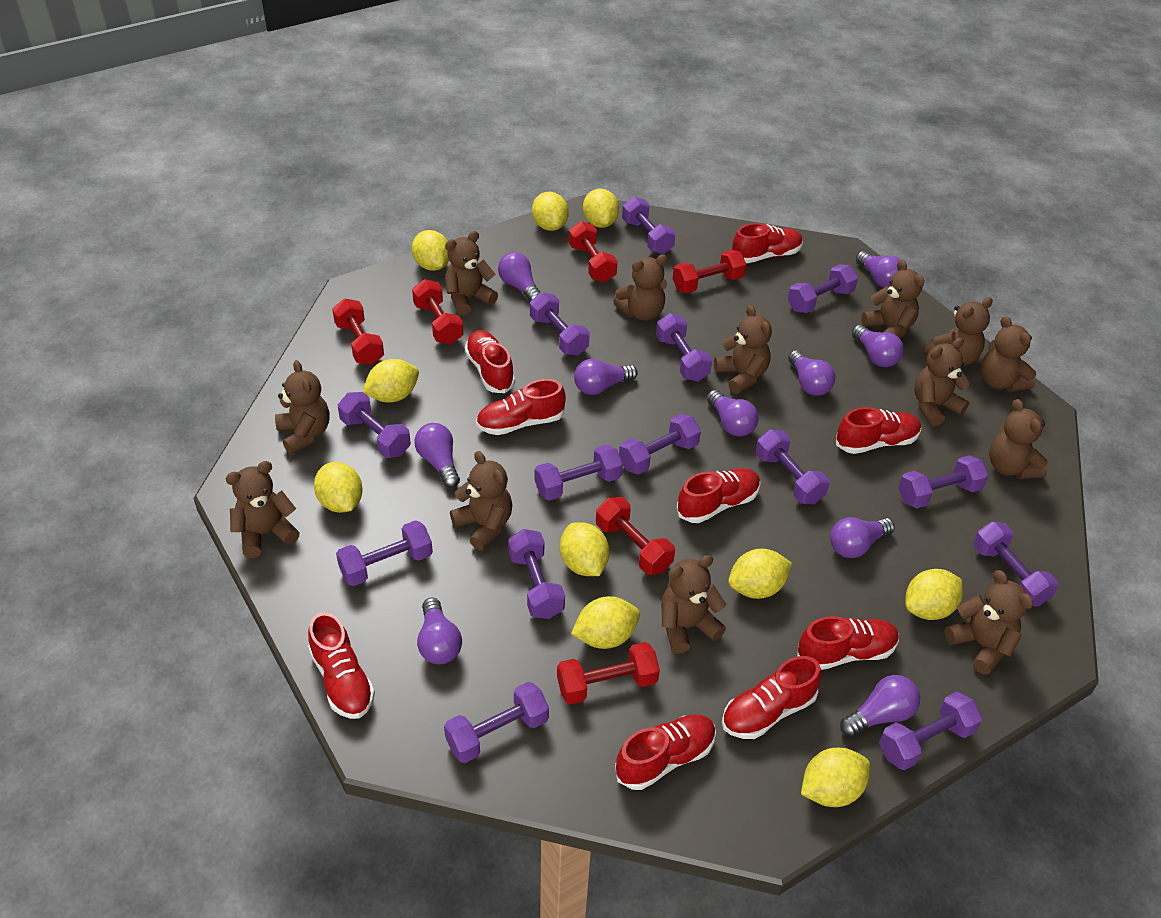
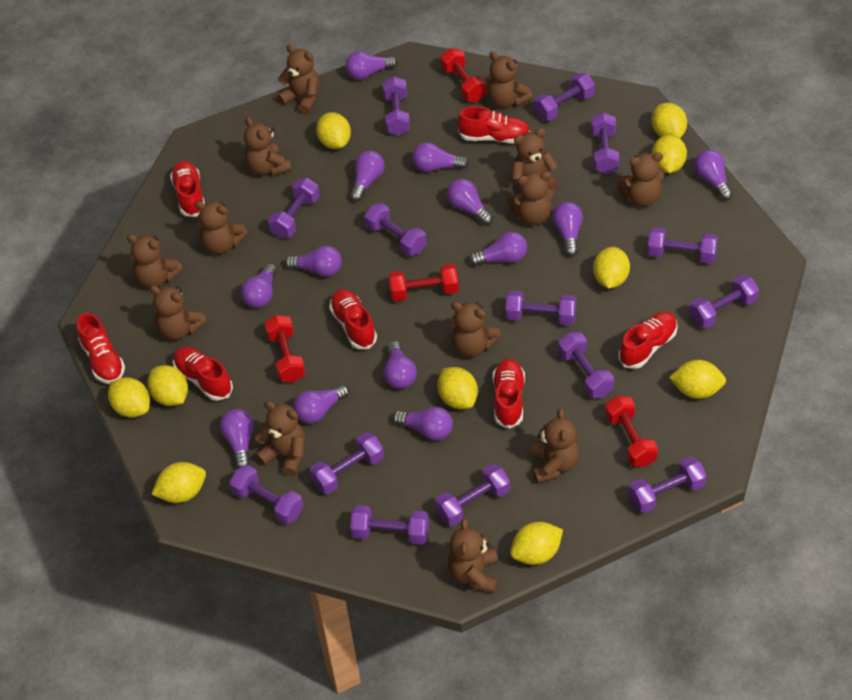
purple light bulb: [414,423,460,488] [417,598,462,664] [498,252,540,301] [574,359,638,395] [707,390,758,437] [788,350,836,396] [830,517,895,558] [840,675,920,737] [852,325,904,367] [856,251,900,288] = 10 -> [220,409,254,468] [241,263,277,308] [285,246,342,277] [293,384,349,424] [345,51,397,80] [350,150,385,202] [384,341,417,389] [393,407,453,441] [412,142,469,172] [447,179,493,225] [469,232,527,266] [552,202,583,256] [694,150,733,200] = 13
red dumbbell: [332,299,384,365] [412,279,463,344] [557,642,660,705] [569,221,618,282] [596,497,675,575] [673,250,746,293] = 6 -> [264,315,306,382] [389,264,459,301] [440,48,486,102] [605,396,658,467] = 4
red shoe: [308,612,375,719] [465,330,515,393] [476,379,566,435] [615,715,716,790] [677,468,761,523] [722,656,821,739] [732,223,803,263] [797,616,899,670] [836,407,921,454] = 9 -> [77,313,125,384] [170,161,205,217] [173,347,233,401] [329,289,377,349] [457,106,530,143] [492,359,525,429] [618,312,678,369] = 7

